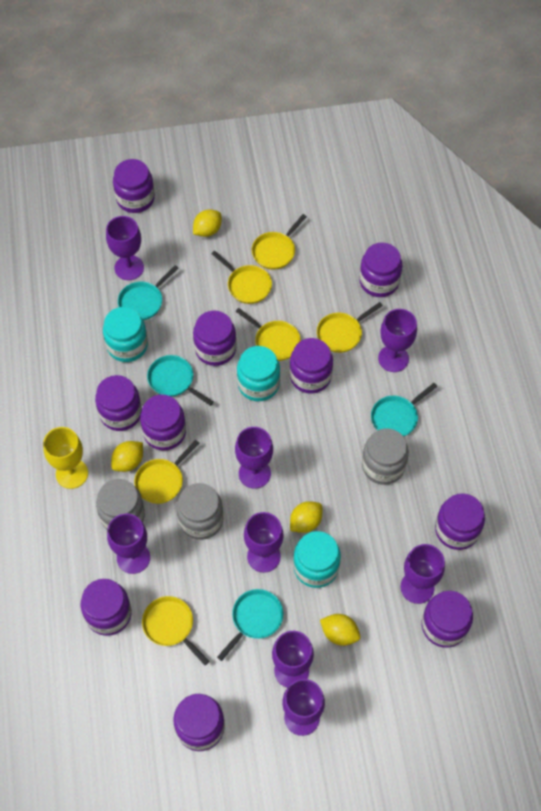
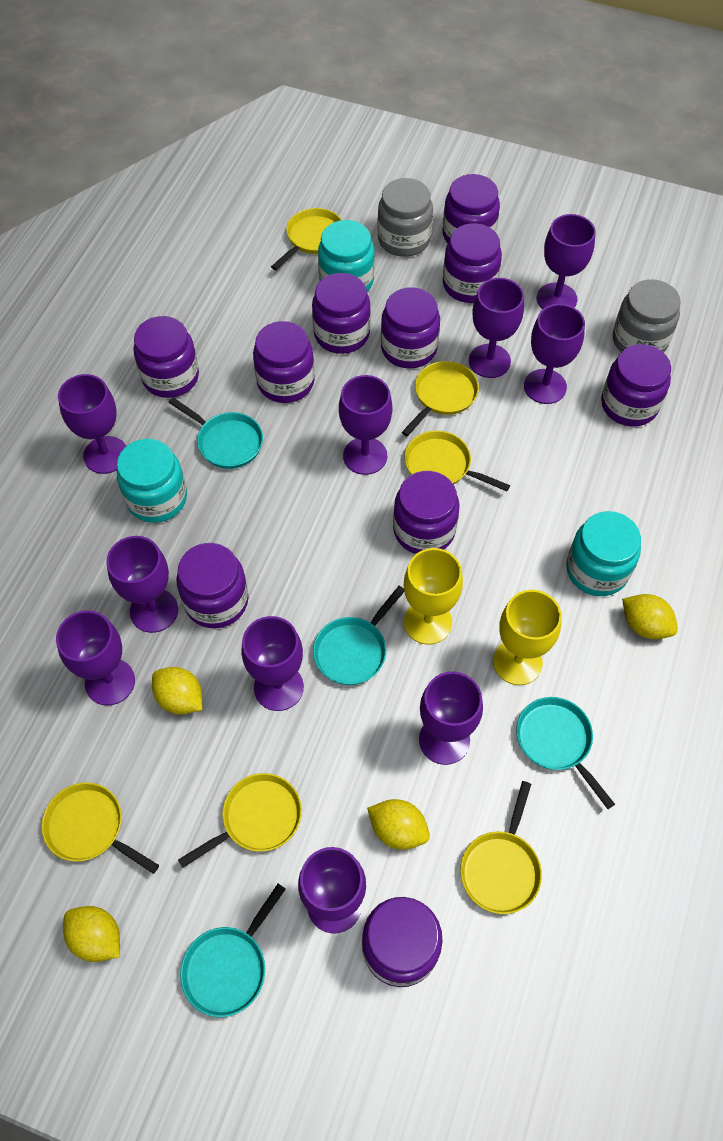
grey jar: [96,479,145,530] [177,483,224,540] [362,429,409,485] = 3 -> [377,178,433,257] [613,279,681,353] = 2
purple goblet: [106,216,144,280] [107,513,150,574] [235,427,273,489] [244,512,283,573] [272,631,314,688] [282,679,325,736] [378,309,417,372] [401,544,445,604] = 8 -> [56,610,135,706] [58,374,126,474] [106,536,178,633] [241,616,304,711] [298,847,366,934] [339,375,392,475] [419,671,483,765] [469,278,524,378] [524,304,585,404] [537,214,595,309] = 10
yellow goblet: [43,427,88,489] = 1 -> [404,548,463,645] [493,590,562,685] = 2

